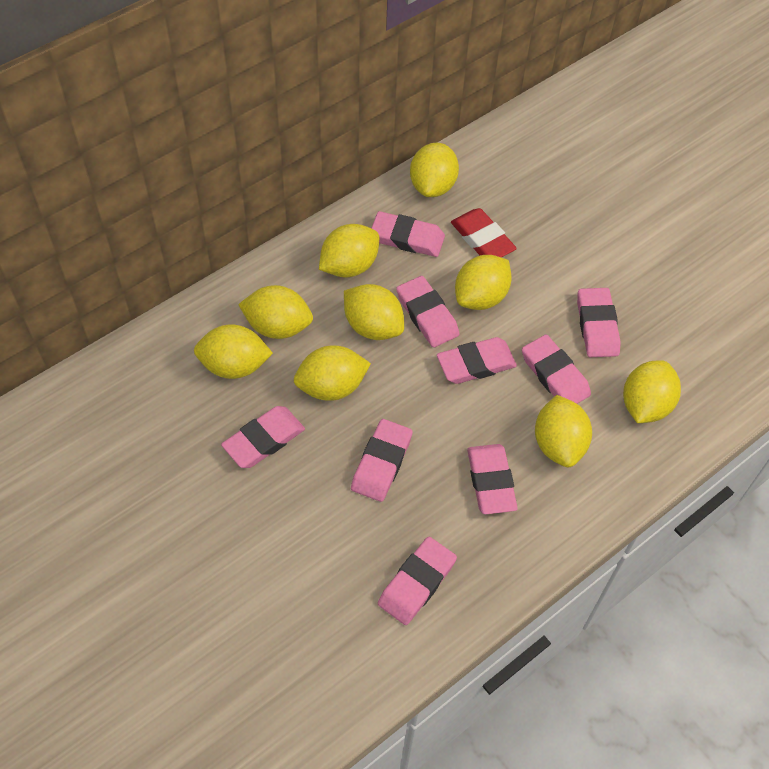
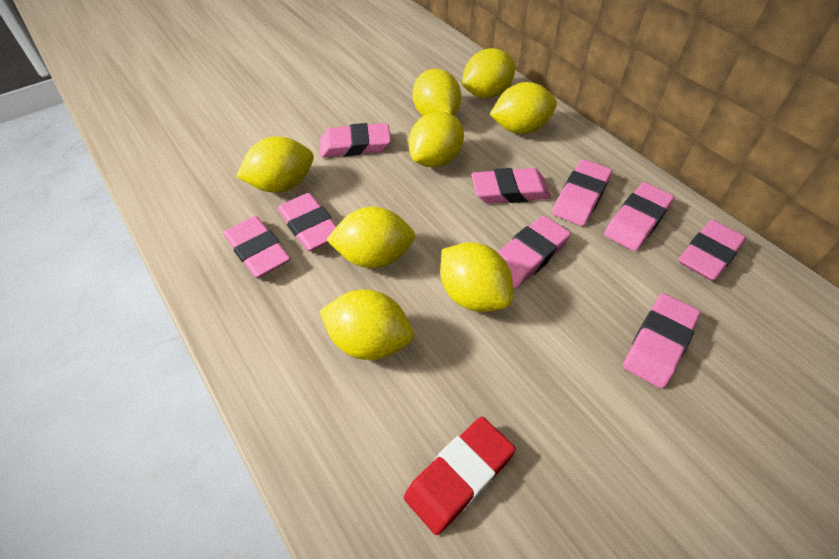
yellow lemon: [194,324,273,379] [238,285,313,339] [294,345,371,401] [319,224,379,278] [344,284,404,340] [410,143,459,197] [455,255,512,310] [535,395,592,467] [623,360,681,423] = 9 -> [236,136,314,193] [319,290,414,360] [326,207,415,268] [409,111,464,168] [413,69,461,116] [440,243,513,312] [462,48,515,98] [489,82,557,134] = 8

